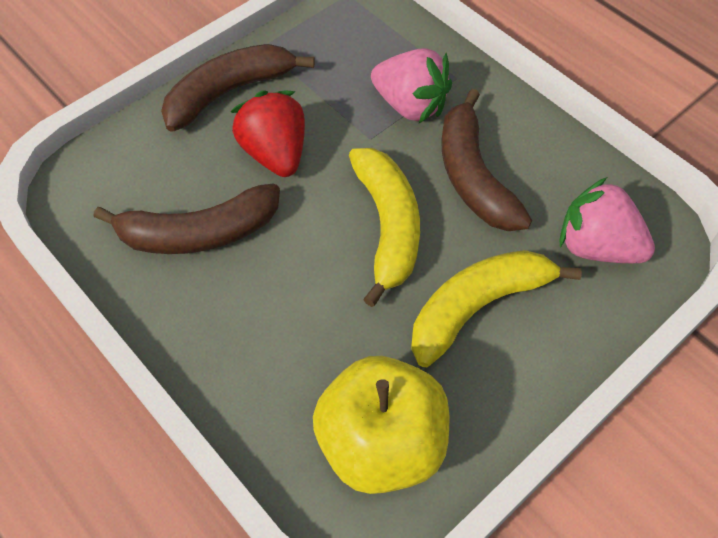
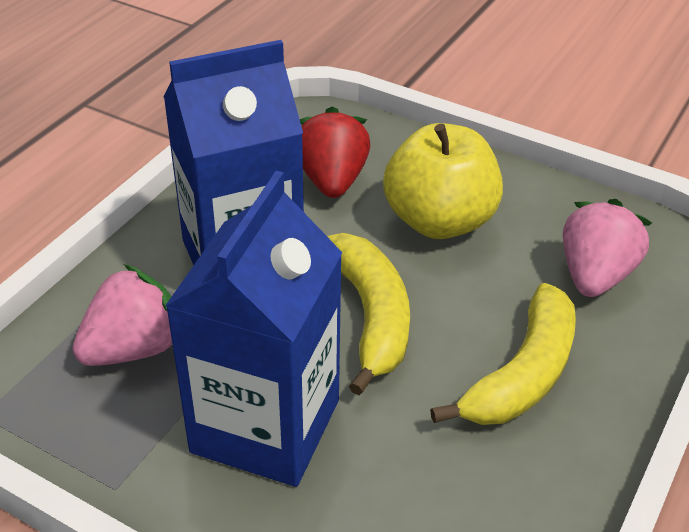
blue carton: none = 0 -> [164,40,304,265] [165,171,342,487] = 2
brown banana: [94,183,280,254] [161,44,315,131] [441,89,532,231] = 3 -> none = 0

